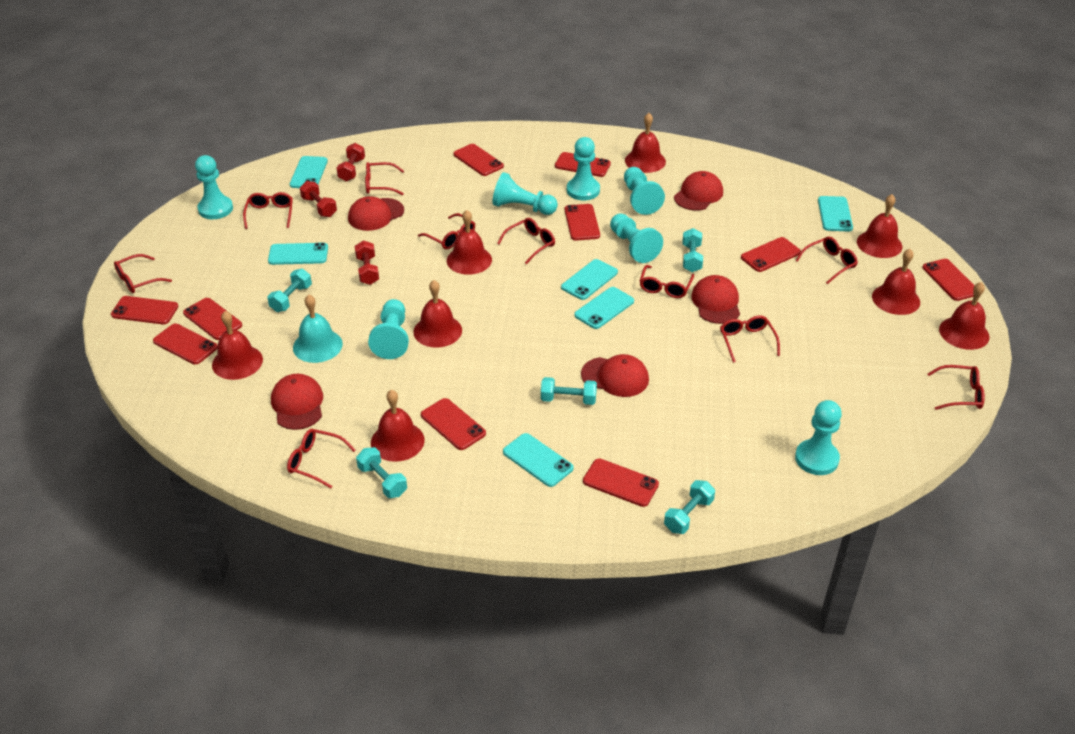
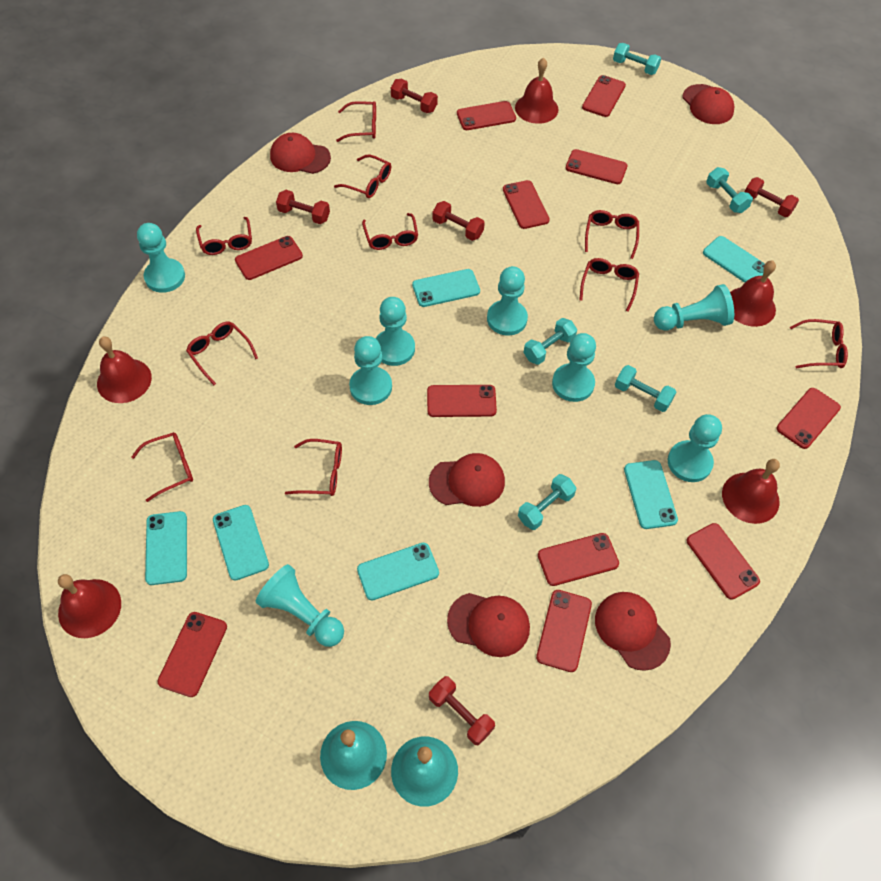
red bell: [212,311,263,380] [371,390,425,462] [413,280,462,348] [447,210,492,275] [625,113,666,173] [857,194,902,258] [872,249,920,315] [939,282,989,350] = 8 -> [58,574,121,638] [97,336,152,403] [515,57,559,124] [722,459,780,524] [730,261,776,327] = 5
red dumbbell: [300,181,337,217] [336,143,365,182] [355,240,379,285] = 3 -> [276,190,330,224] [391,79,438,113] [429,676,495,745] [432,201,485,241] [745,177,799,217] = 5
red phone: [111,296,178,324] [153,324,218,365] [183,298,242,340] [421,398,486,450] [453,144,504,176] [555,152,611,177] [565,204,600,241] [583,458,659,507] [741,237,801,272] [922,259,975,301] = 10 -> [157,612,227,697] [235,236,303,280] [427,385,497,417] [457,101,516,130] [503,180,550,229] [536,590,592,672] [538,533,619,586] [565,149,628,184] [582,75,626,117] [687,523,760,600] [776,388,841,449] = 11
turquoise bell: [293,295,343,363] = 1 -> [320,721,387,790] [391,736,458,807] = 2
turquoise pawn: [195,155,233,219] [368,299,409,359] [493,172,558,215] [567,137,600,200] [610,213,663,263] [624,167,665,215] [795,400,842,475] = 7 -> [137,223,185,293] [256,564,344,647] [349,336,392,405] [376,297,415,366] [487,266,528,335] [552,333,596,402] [654,284,734,330] [668,414,722,482] = 8

